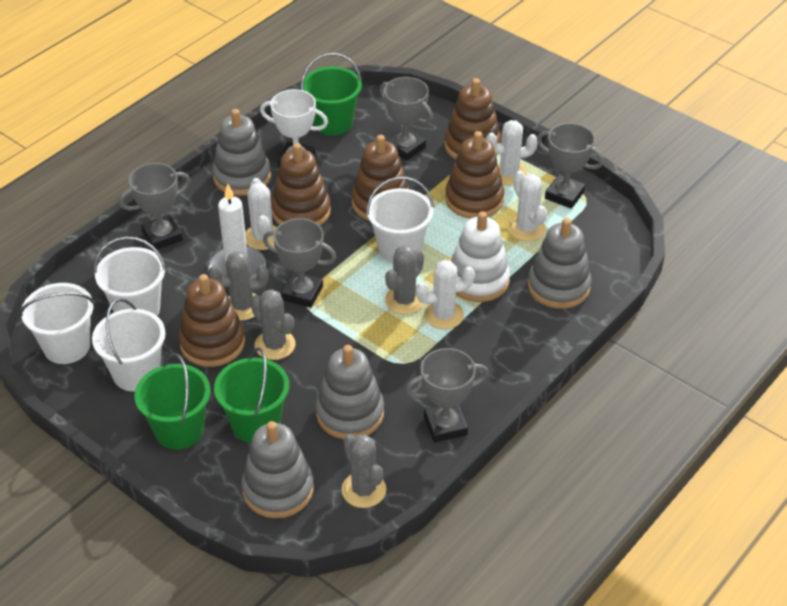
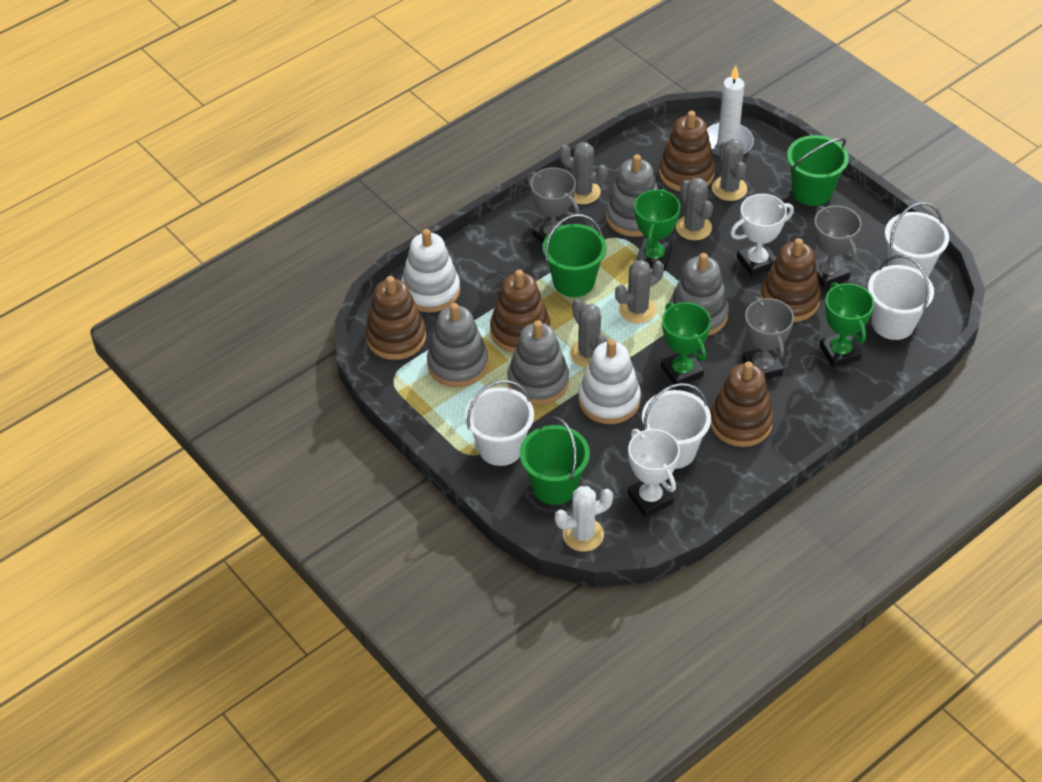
green trophy: none = 0 -> [634,189,680,271] [661,302,711,388] [819,282,874,368] = 3
grey cactus: [208,251,269,321] [250,289,296,360] [341,434,386,508] [385,245,424,314] = 4 -> [559,142,608,204] [570,299,607,368] [615,260,664,324] [676,178,713,240] [712,139,747,201] = 5
grey trophy: [119,163,191,250] [263,218,337,308] [380,77,433,161] [406,348,489,443] [537,123,604,209] = 5 -> [527,168,580,243] [742,297,794,380] [814,205,861,289] = 3
white cactus: [245,178,277,250] [416,260,475,330] [486,120,538,186] [508,171,547,241] = 4 -> [555,486,613,552] = 1
white stacking toy: [451,211,510,302] = 1 -> [401,229,460,313] [578,339,641,424] = 2
white trophy: [260,89,328,167] = 1 -> [628,429,680,517] [730,194,794,277] = 2

